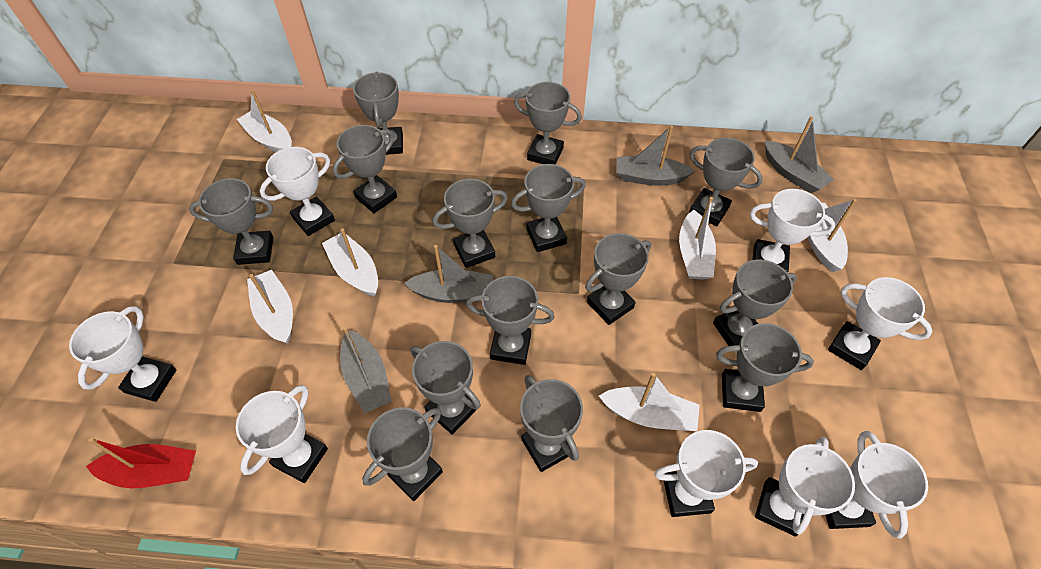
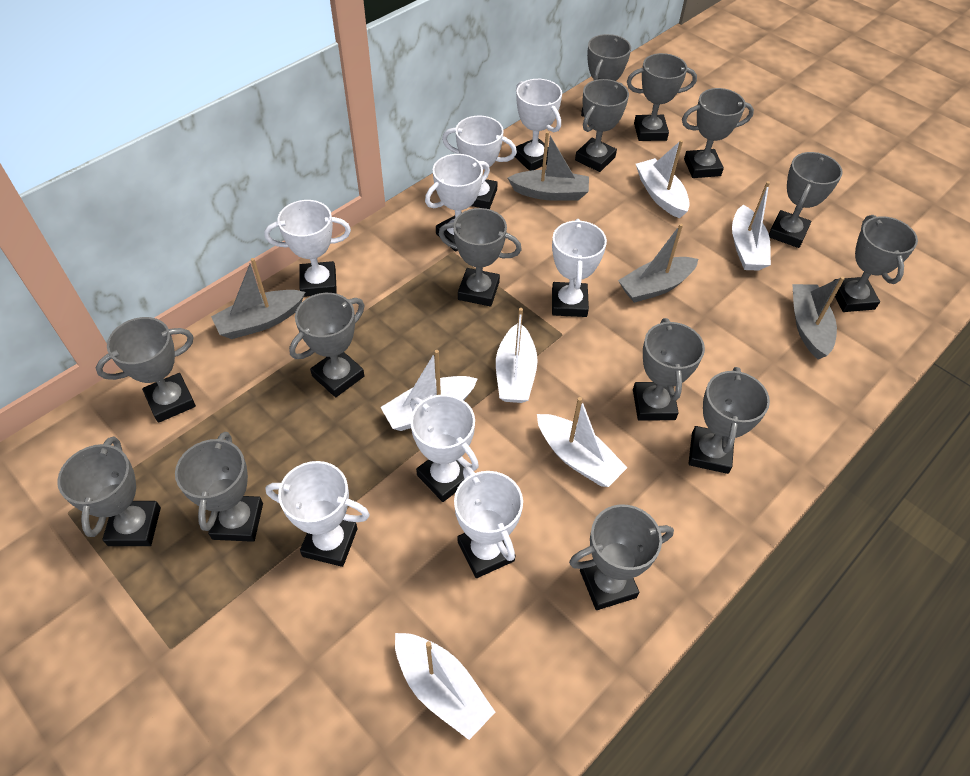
red boat: [86,438,196,488] = 1 -> none = 0

